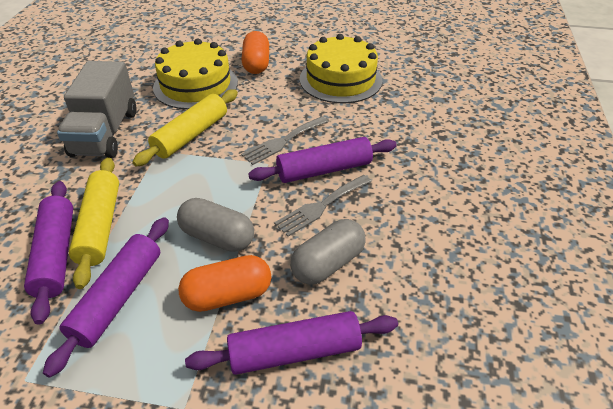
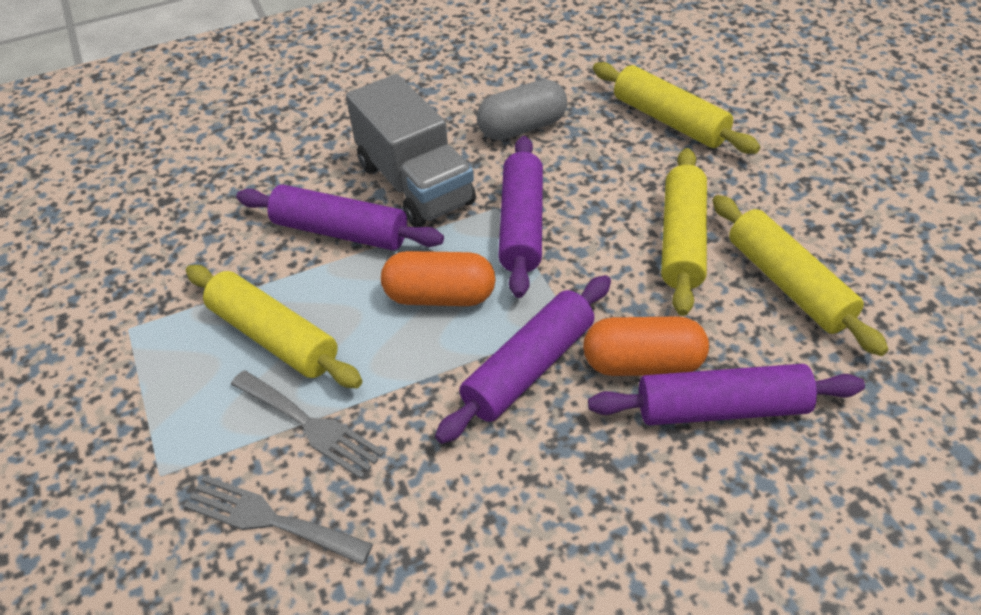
grey capsule: [177,198,254,252] [290,219,366,285] = 2 -> [477,79,567,140] = 1
yellow cake: [153,38,238,110] [300,34,382,103] = 2 -> none = 0
yellow rolling pin: [69,157,119,289] [132,89,238,167] = 2 -> [186,265,362,388] [593,62,760,154] [661,148,707,316] [712,195,889,356] = 4

